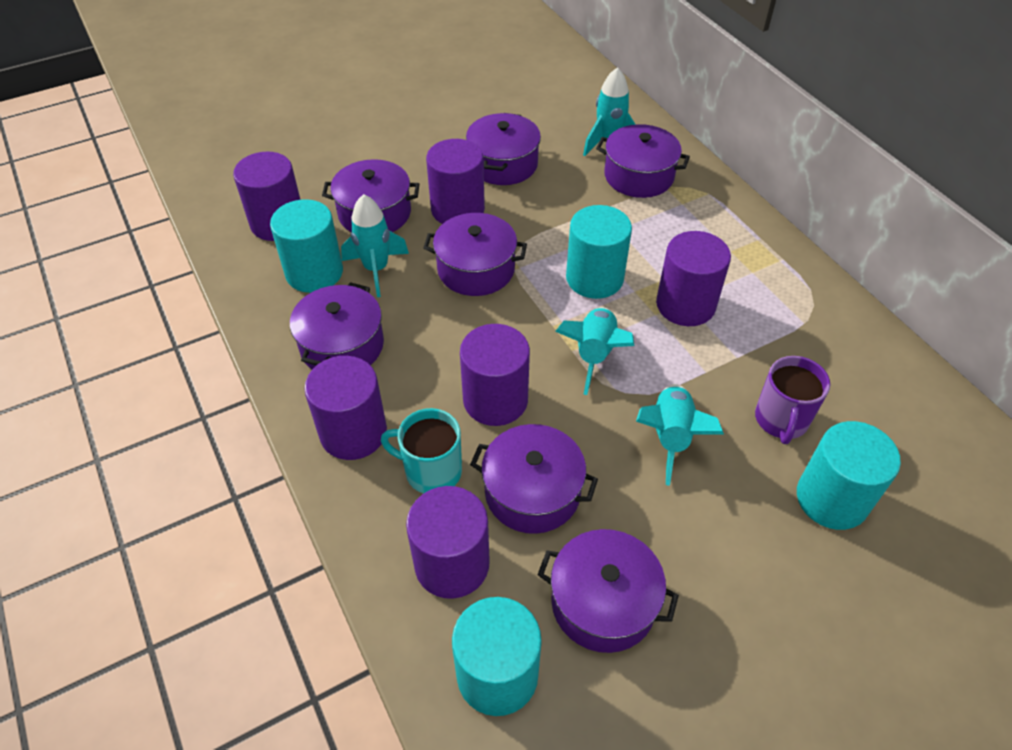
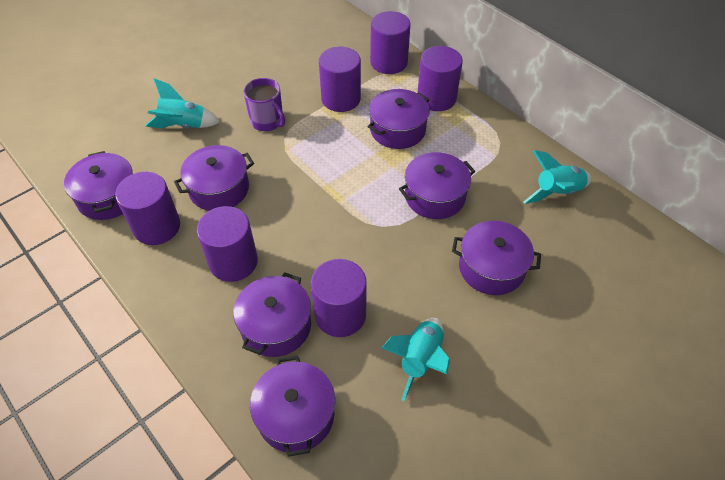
turquoise cylinder: [270,199,343,293] [452,597,542,716] [566,205,632,299] [797,421,901,530] = 4 -> none = 0
turquoise mug: [381,408,462,494] = 1 -> none = 0
turquoise rocket: [341,194,409,297] [555,307,634,395] [583,67,636,156] [636,384,724,486] = 4 -> [145,78,220,128] [382,318,450,401] [523,150,592,204] = 3

